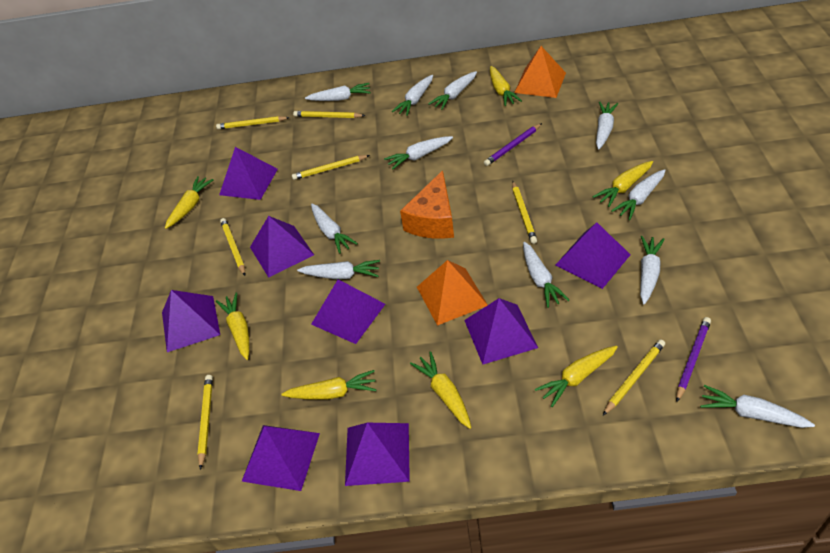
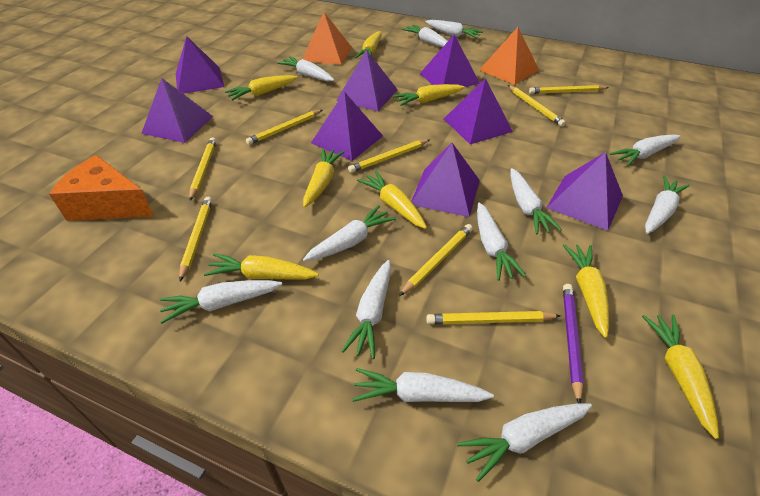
purple pencil: [484,123,542,166] [676,317,711,402] = 2 -> [563,284,584,403] = 1
white carrot: [297,260,380,279] [305,83,371,101] [311,204,358,254] [384,136,453,170] [392,75,433,116] [428,71,477,110] [523,242,569,308] [596,102,618,150] [611,169,665,220] [640,236,665,304] [700,385,815,428] = 11 -> [160,280,282,324] [277,56,334,82] [303,205,396,261] [341,260,391,359] [352,368,494,402] [402,25,448,47] [425,20,483,38] [457,403,592,482] [477,202,526,281] [510,168,562,235] [610,134,681,166] [645,176,690,234] = 12
yellow carrot: [165,176,213,229] [216,292,249,360] [281,370,377,399] [410,351,471,429] [490,66,522,106] [535,346,618,407] [592,161,653,207] = 7 -> [204,253,319,279] [225,75,298,101] [303,148,344,208] [355,31,382,59] [357,171,427,229] [393,84,465,106] [563,244,609,338] [642,315,719,439] = 8
yellow pencil: [197,375,213,470] [216,116,290,129] [220,218,245,276] [292,155,370,180] [293,111,365,118] [512,181,537,244] [603,339,665,415] = 7 -> [179,197,212,281] [189,137,216,201] [246,110,322,145] [348,139,430,173] [399,224,473,296] [426,311,561,324] [508,85,566,127] [529,85,609,94] = 8

